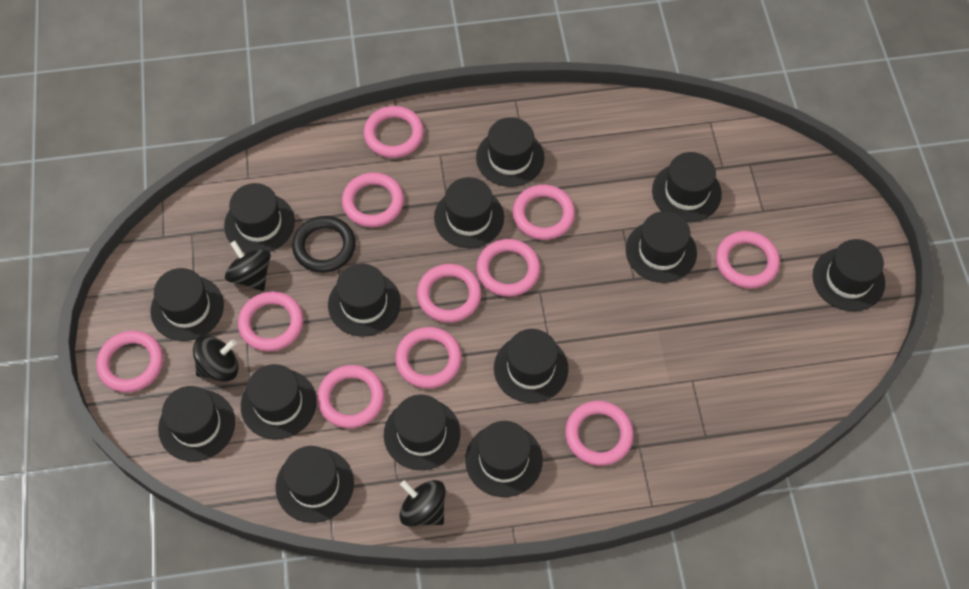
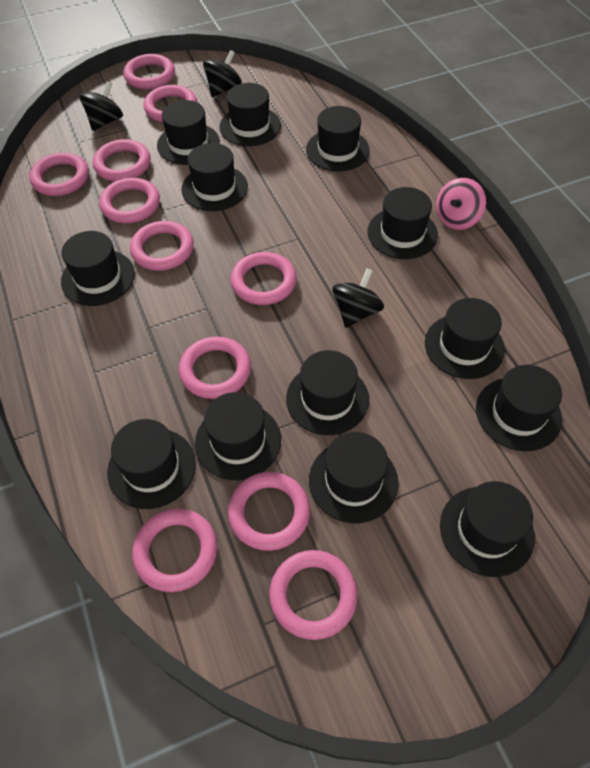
black hat: [150,268,224,341] [158,386,235,462] [224,183,295,253] [241,364,317,440] [276,446,354,523] [328,264,401,337] [384,395,460,470] [434,177,504,248] [465,421,543,497] [476,117,544,187] [494,329,568,403] [626,211,697,283] [652,152,722,222] [812,239,885,311] = 14 -> [61,231,135,306] [107,419,196,509] [157,100,220,165] [181,143,248,211] [195,392,281,480] [219,83,281,146] [286,350,369,435] [306,106,370,171] [309,432,398,523] [368,187,438,259] [425,298,505,379] [440,481,535,577] [476,365,562,451] = 13
black ring: [292,216,356,273] = 1 -> none = 0
pink spinning top: none = 0 -> [436,178,486,230] = 1

